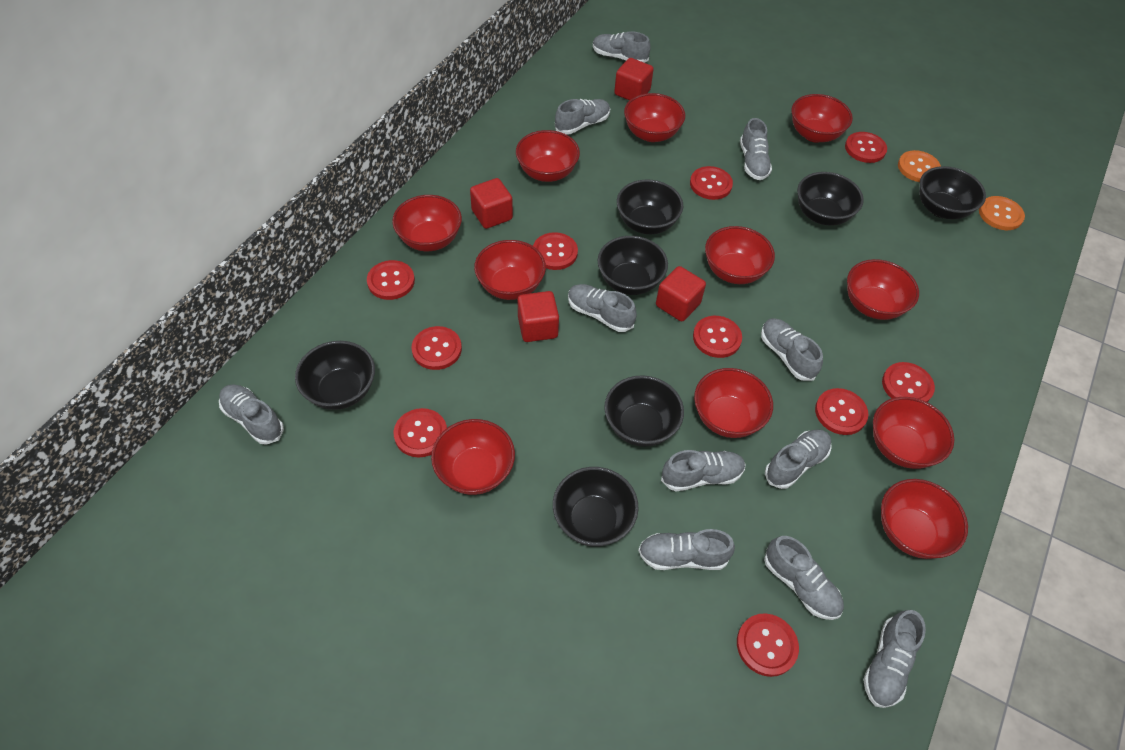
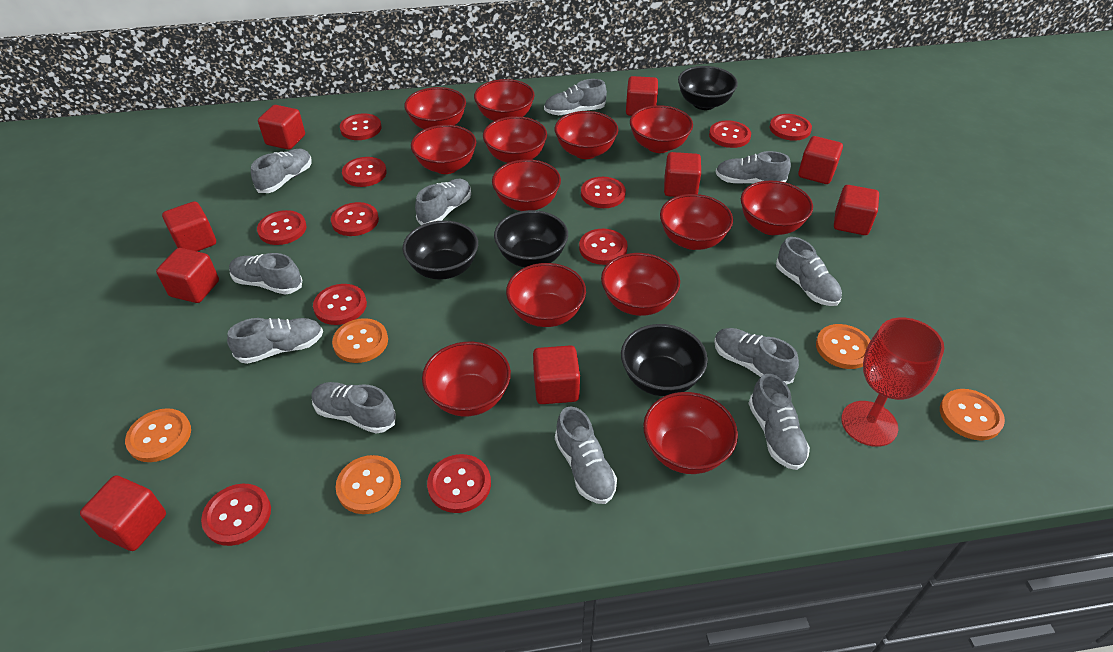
black bowl: [295,341,375,410] [553,467,639,547] [597,236,668,295] [604,375,684,447] [617,179,683,234] [797,172,864,226] [919,166,986,219] = 7 -> [403,220,478,280] [494,210,568,268] [621,324,708,396] [678,66,738,110] = 4
orange button: [898,150,941,182] [979,196,1025,230] = 2 -> [125,408,191,462] [332,318,388,363] [336,455,401,514] [816,324,871,369] [940,389,1005,441] = 5
red bowl: [392,195,462,251] [431,419,515,495] [474,240,546,300] [516,130,580,182] [624,93,685,142] [694,368,773,438] [705,226,775,284] [791,94,853,143] [847,259,919,320] [873,397,954,469] [881,479,968,559] = 11 -> [404,87,466,129] [411,125,476,174] [422,342,511,416] [474,79,535,121] [483,116,547,163] [492,159,561,211] [506,263,586,327] [555,111,618,159] [601,253,680,316] [630,105,693,153] [643,392,738,474] [660,194,733,250] [741,181,813,235] = 13
red button: [367,260,415,300] [394,408,447,457] [411,326,462,370] [533,232,578,270] [690,166,733,200] [693,316,742,358] [737,613,799,677] [815,388,868,435] [845,132,887,163] [882,362,935,402] = 10 -> [201,484,271,546] [257,210,307,245] [313,284,367,325] [331,202,379,236] [340,113,382,140] [342,157,387,187] [427,454,491,513] [579,229,628,265] [581,177,626,208] [709,120,751,148] [770,114,812,141] = 11
red cube: [470,178,513,229] [518,291,559,342] [614,58,654,101] [656,266,706,321] = 4 -> [80,475,166,551] [156,248,219,303] [162,201,216,251] [258,105,305,150] [533,345,580,404] [626,76,658,116] [664,152,701,197] [798,136,843,184] [834,185,879,235] = 9
red goblet: none = 0 -> [841,317,944,447] = 1

